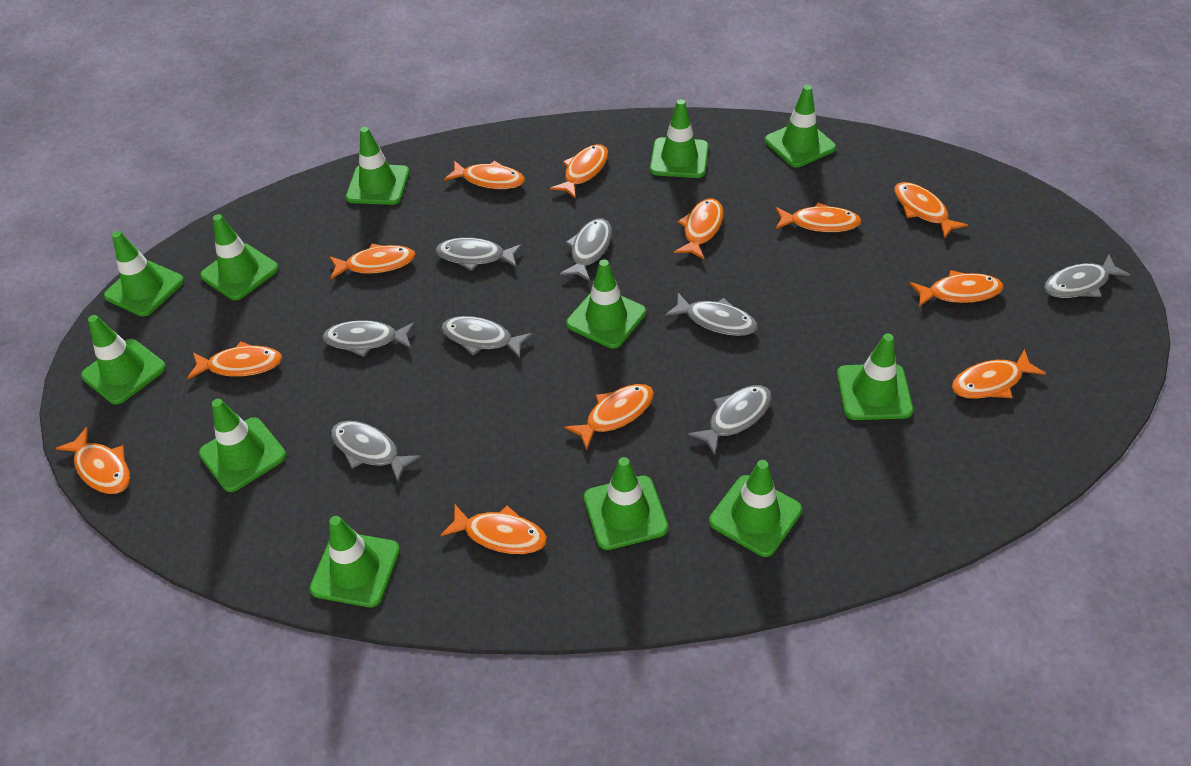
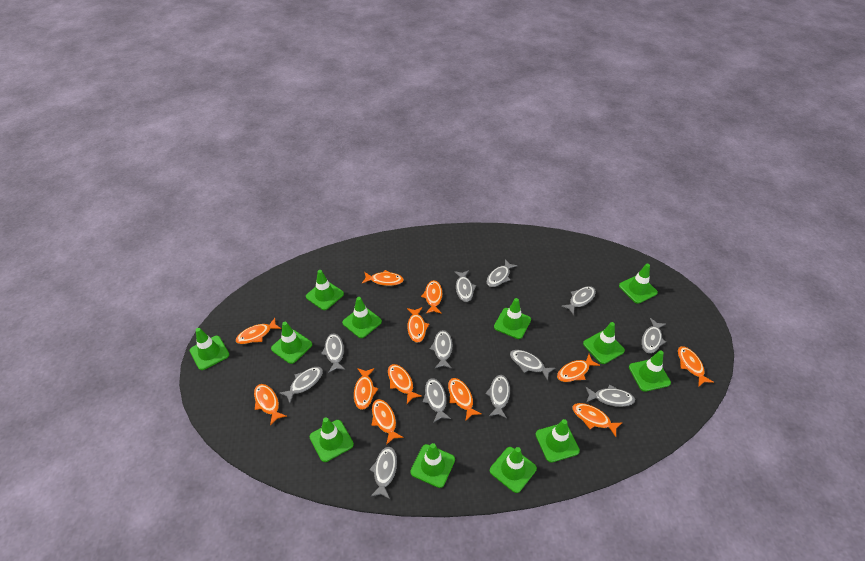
grey fish: [323,320,415,357] [331,421,421,482] [436,238,522,271] [441,316,533,358] [560,218,612,281] [665,293,758,336] [688,385,772,455] [1044,254,1131,298] = 8 -> [279,367,323,403] [321,333,345,373] [369,447,397,499] [423,378,451,423] [430,330,452,369] [454,270,476,302] [485,375,510,419] [487,259,517,287] [510,350,555,381] [561,286,596,315] [586,385,635,407] [642,318,666,353] = 12

